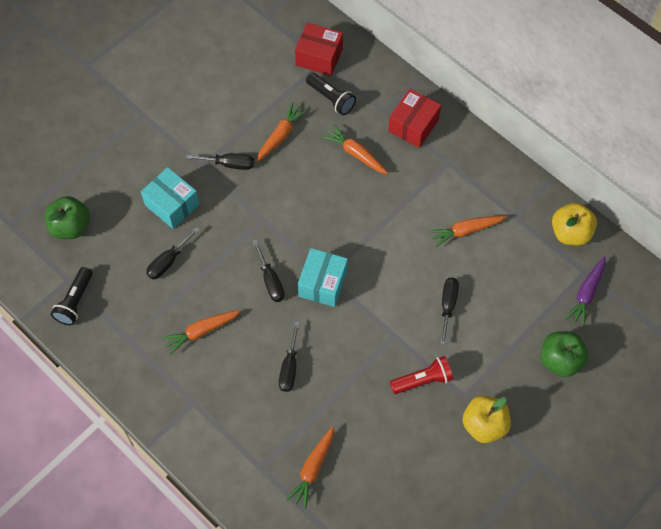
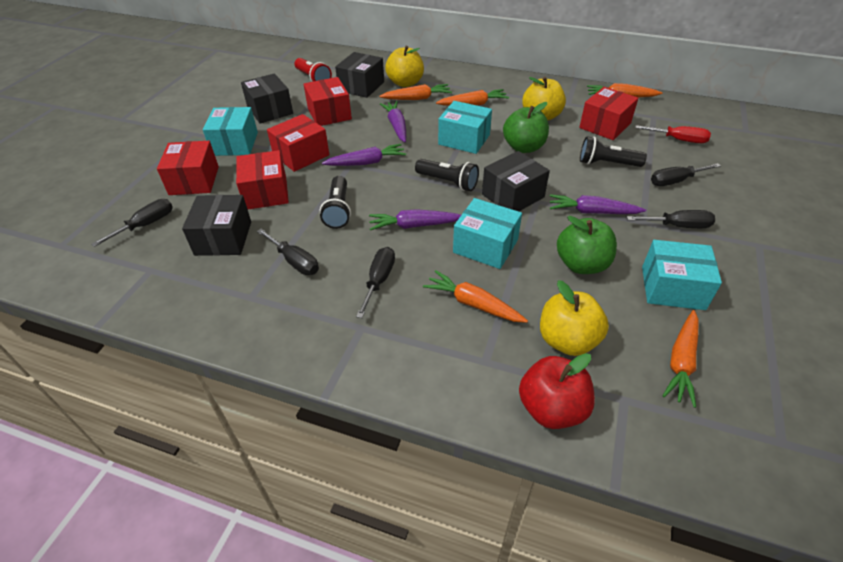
black box: none = 0 -> [182,195,251,256] [241,74,293,124] [335,52,384,98] [482,151,550,211] = 4
black flashlight: [51,267,93,325] [306,73,356,115] = 2 -> [320,176,351,229] [415,159,479,191] [580,136,647,167] = 3
purple carrot: [565,256,606,327] = 1 -> [322,144,406,166] [369,209,461,230] [380,101,406,142] [550,194,646,214] = 4
red apple: none = 0 -> [519,353,595,429] = 1
red box: [295,22,343,76] [388,89,441,148] = 2 -> [157,141,219,195] [236,150,289,209] [267,114,329,172] [304,77,352,126] [579,87,638,140] = 5
red screwdriver: none = 0 -> [635,125,711,143] = 1
turquoise box: [141,167,199,229] [298,248,348,307] = 2 -> [203,107,258,156] [438,101,492,154] [453,198,522,269] [642,240,722,310] = 4
yellow apple: [463,395,511,443] [552,203,597,246] = 2 -> [385,46,424,87] [522,77,566,120] [540,280,609,356] = 3

